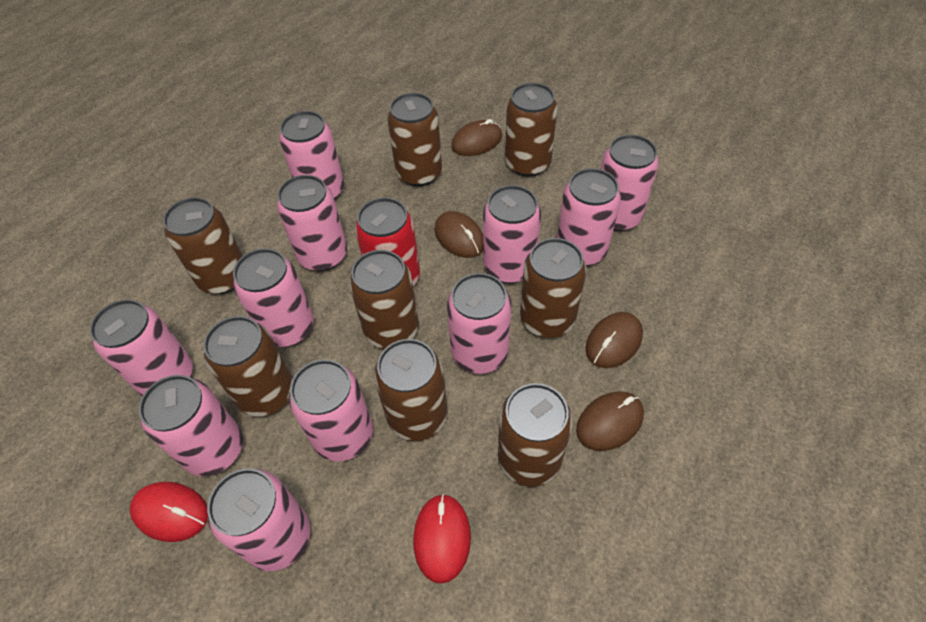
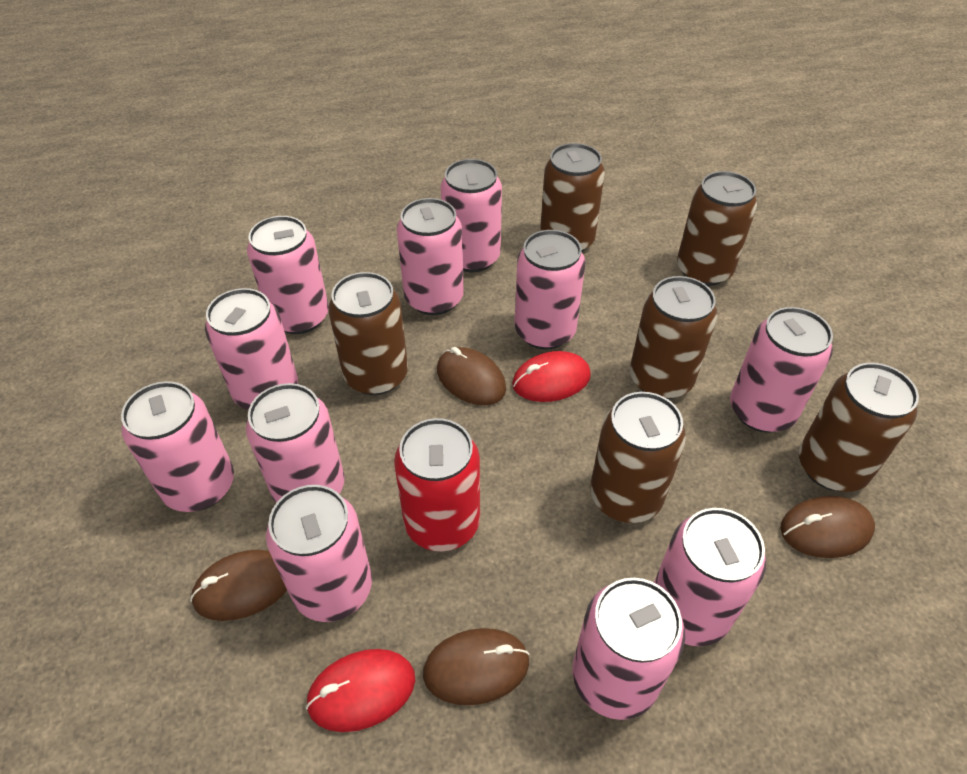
brown can: [163,197,243,294] [203,316,293,417] [349,250,419,349] [374,339,448,441] [387,93,442,186] [498,383,573,487] [505,83,558,177] [520,238,587,338] = 8 -> [328,272,408,395] [540,143,605,252] [590,392,686,523] [630,276,717,399] [677,171,757,286] [799,363,919,492] = 6

